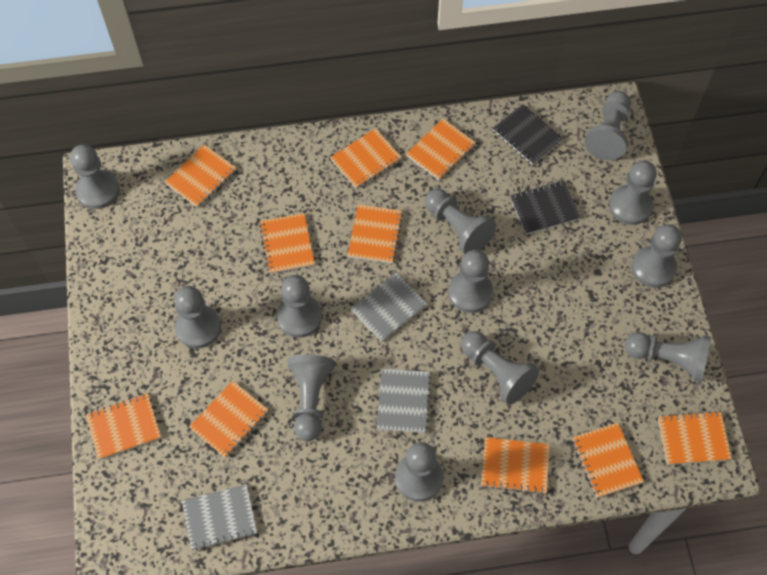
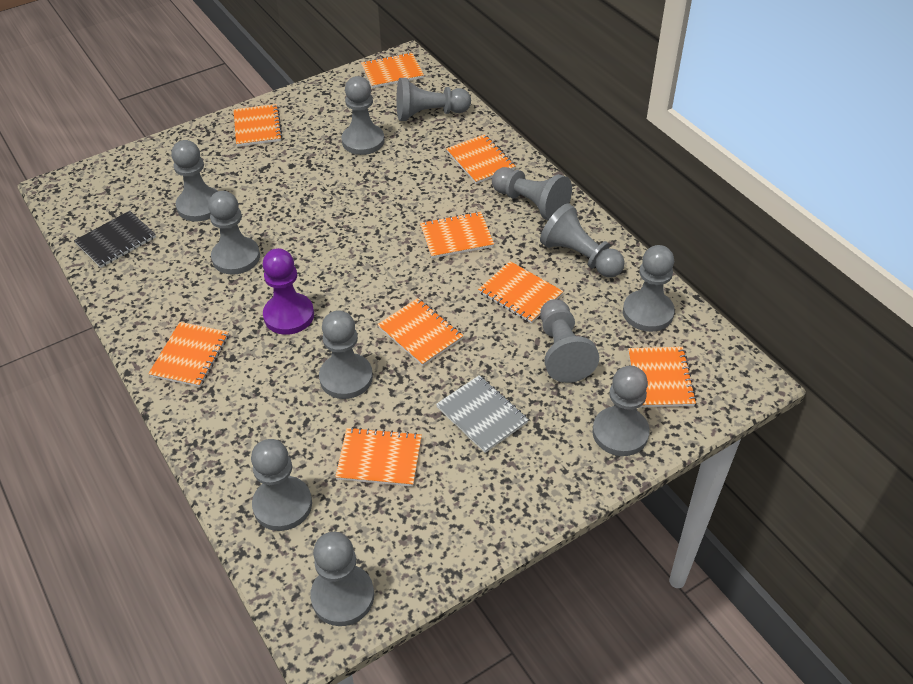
black notebook: [493,104,563,165] [510,181,581,234] = 2 -> [74,211,156,268] = 1
grey notebook: [182,484,257,551] [350,273,427,342] [377,369,431,433] = 3 -> [436,375,529,453] = 1
orange notebook: [86,393,161,460] [165,144,236,208] [189,381,268,458] [259,213,315,274] [330,128,402,189] [348,204,403,263] [406,119,476,180] [481,437,550,494] [572,423,644,498] [658,411,732,465] = 10 -> [148,322,229,387] [233,104,282,147] [335,427,422,486] [361,52,424,88] [377,298,463,366] [420,212,494,258] [446,134,515,184] [478,261,563,324] [628,347,697,407] = 9
purple pawn: none = 0 -> [263,248,314,335] = 1

